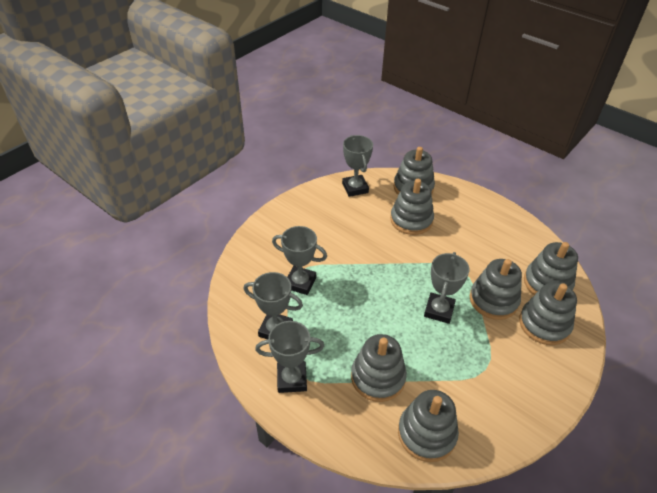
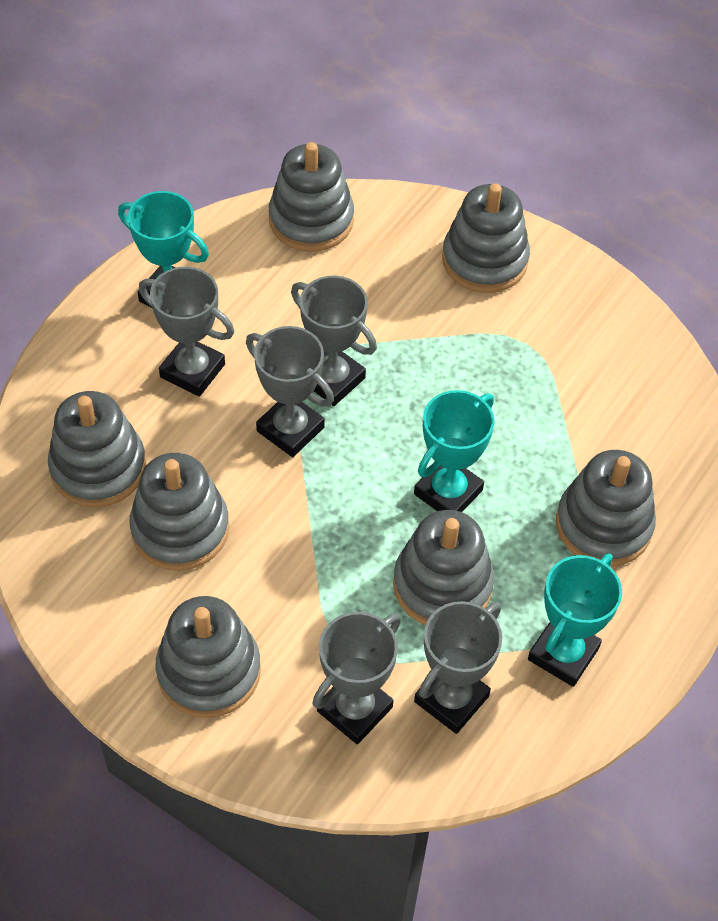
turquoise trophy: none = 0 -> [118,191,209,308] [414,390,494,512] [528,553,622,687] = 3

